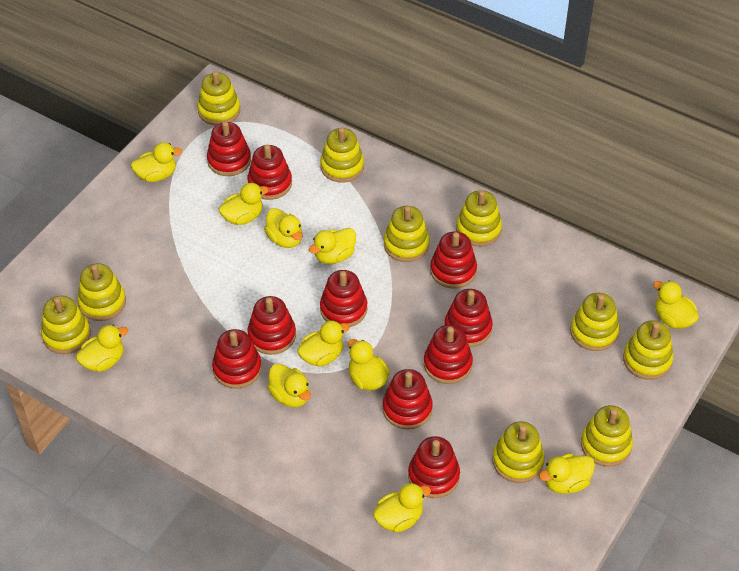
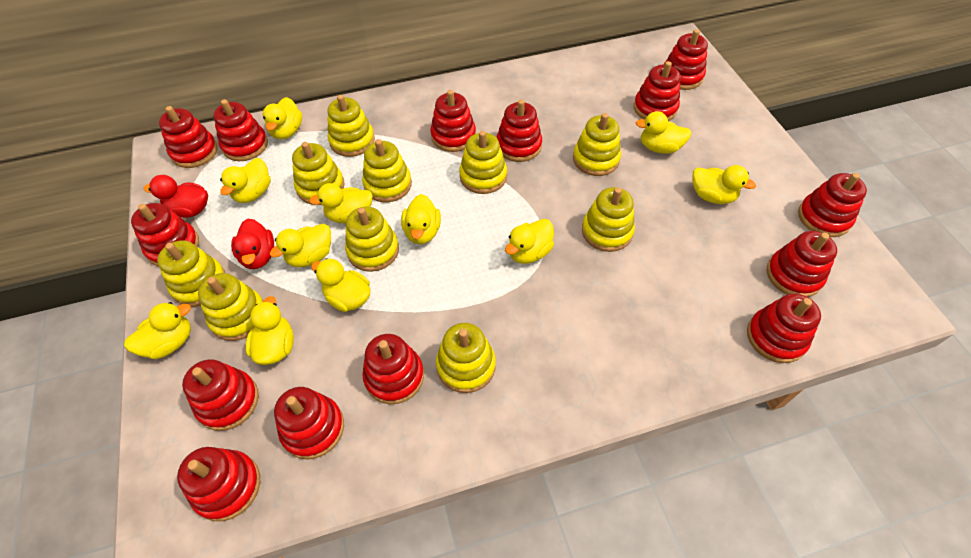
red duck: none = 0 -> [144,175,208,218] [231,219,274,269] = 2
red stacking toy: [207,121,251,176] [212,329,262,389] [247,145,292,200] [247,296,296,355] [320,270,368,327] [382,369,433,430] [408,436,460,498] [424,325,473,384] [430,231,477,289] [445,289,493,347] = 10 -> [131,203,199,267] [159,106,218,168] [177,447,260,521] [182,359,259,431] [213,99,268,161] [274,387,344,459] [362,334,424,404] [430,90,476,152] [496,99,542,162] [634,61,681,121] [664,29,708,90] [747,293,821,363] [767,231,837,297] [798,173,867,237] = 14

